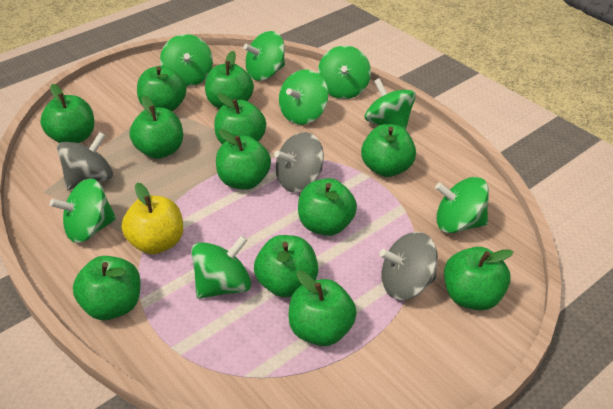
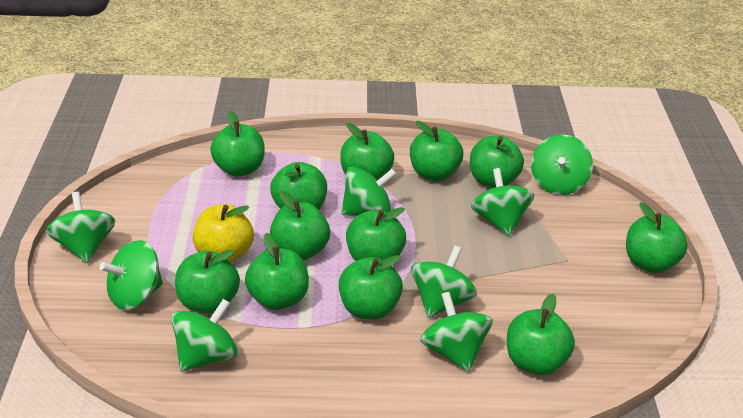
grey spinning top: [57,132,113,190] [274,132,324,192] [379,232,438,300] = 3 -> none = 0

